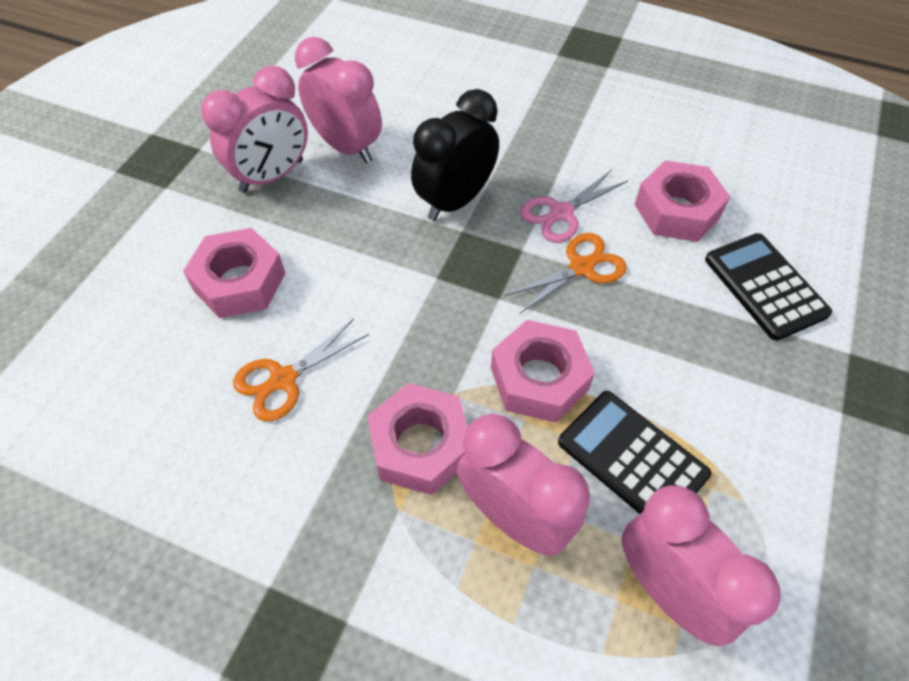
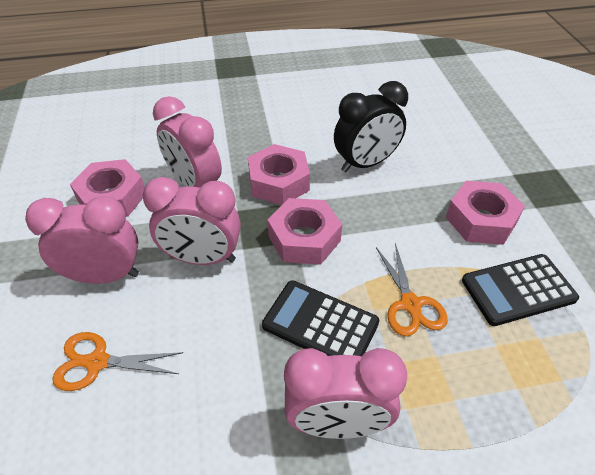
pink scissors: [520,170,628,243] = 1 -> none = 0

